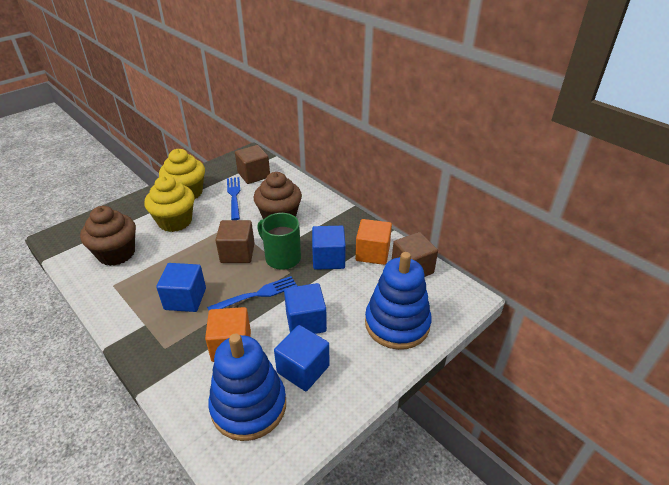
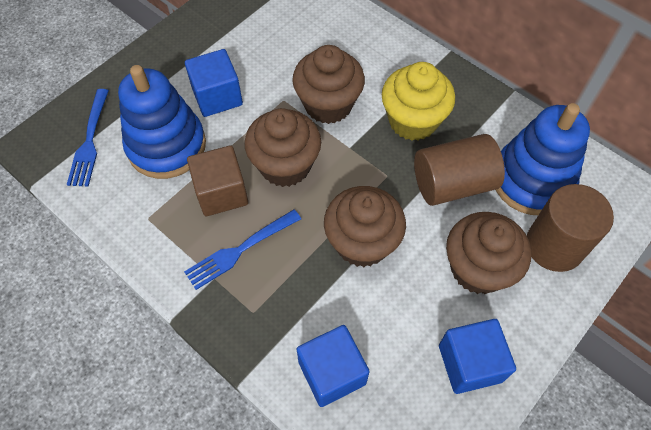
blue cube: [156,263,206,312] [274,325,329,391] [284,283,327,334] [312,226,346,270] = 4 -> [185,49,243,117] [297,325,370,407] [439,319,516,394] = 3
brown cube: [215,220,254,263] [235,145,270,184] [392,232,438,277] = 3 -> [187,146,248,216] = 1
brown cupcake: [80,206,136,266] [254,172,302,219] = 2 -> [244,108,321,187] [292,45,365,124] [324,186,406,267] [446,212,531,294] = 4
brown cylinder: none = 0 -> [414,134,505,206] [527,184,614,272] = 2
green mug: [257,213,301,270] = 1 -> none = 0
orange cube: [205,307,251,362] [355,219,392,265] = 2 -> none = 0
yellow cupcake: [144,175,194,232] [159,149,205,200] = 2 -> [382,62,455,141] = 1

